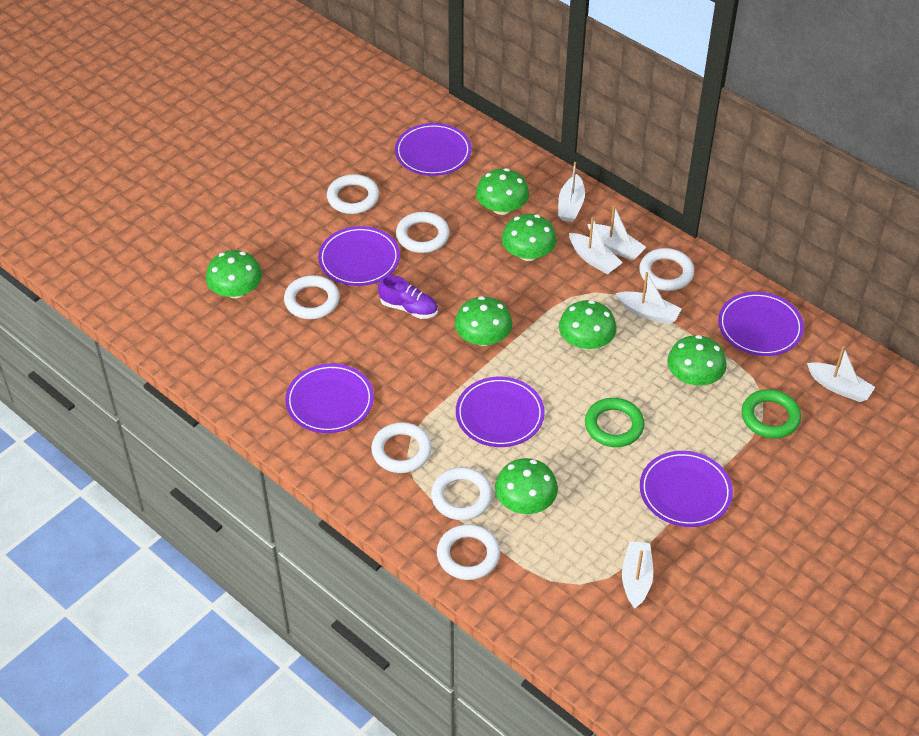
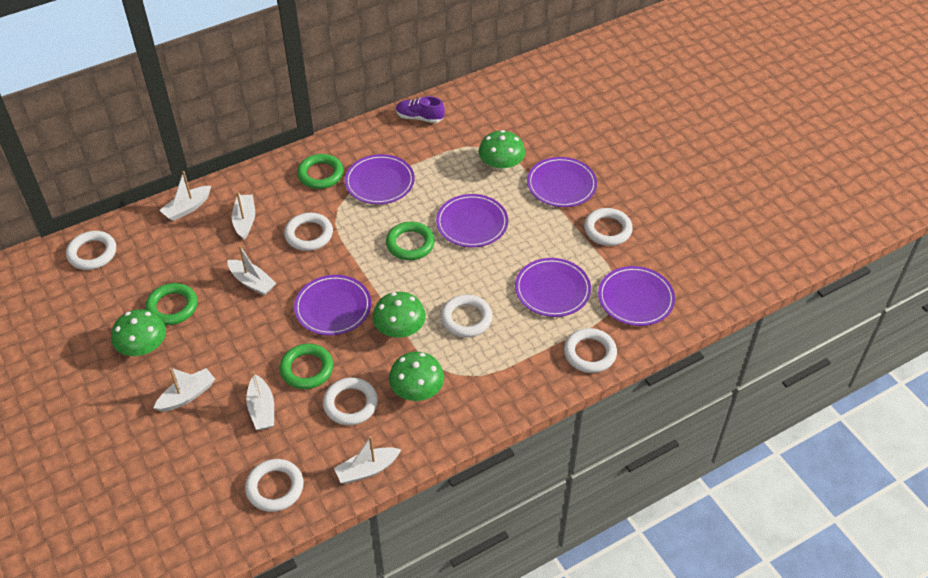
green mushroom: [206,250,262,298] [455,296,512,346] [476,168,529,215] [495,458,558,514] [502,214,557,261] [559,300,617,350] [667,335,727,386] = 7 -> [111,309,166,356] [373,292,426,338] [389,352,444,401] [479,130,525,171] = 4
green ring: [585,398,645,447] [741,389,801,438] = 2 -> [145,283,197,325] [279,343,333,389] [297,154,344,189] [386,222,435,260] = 4

